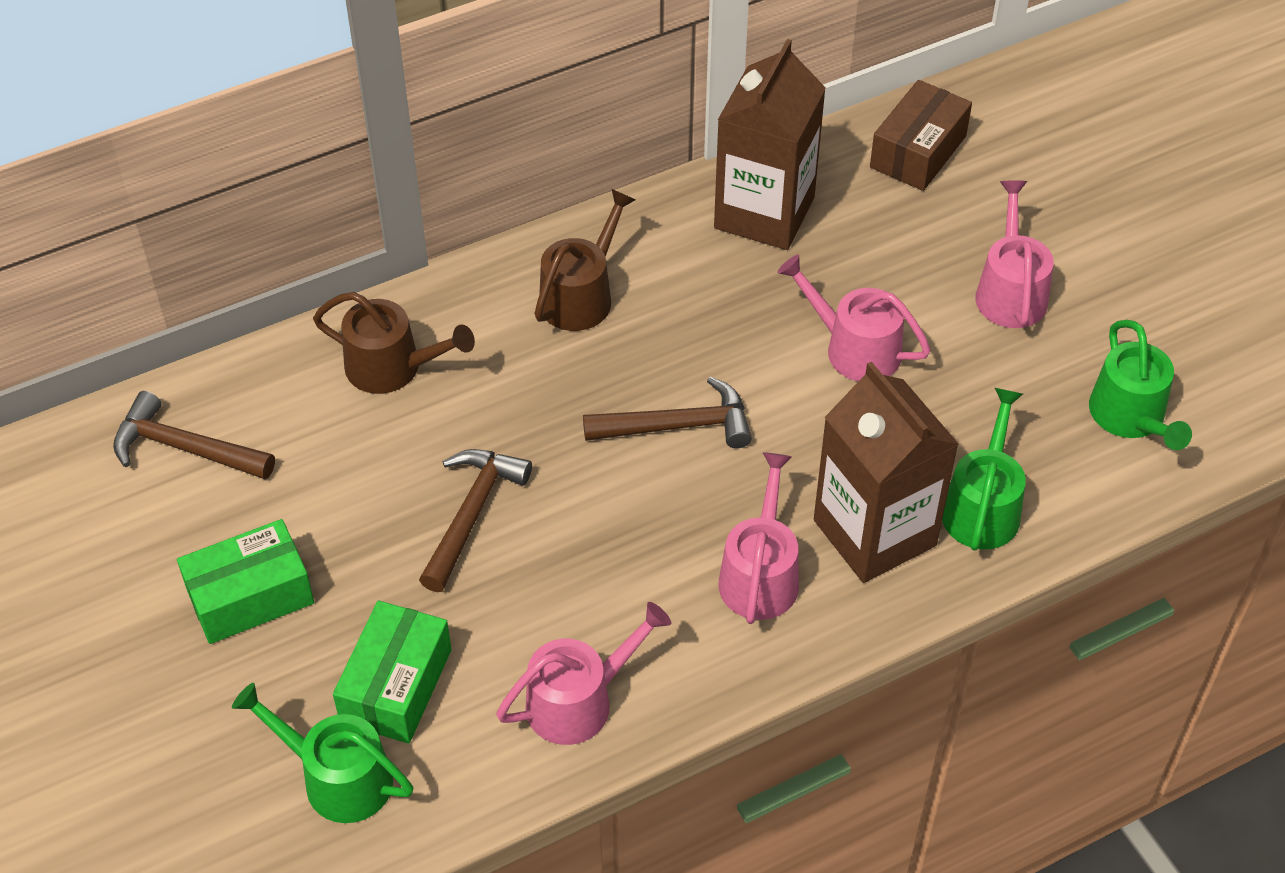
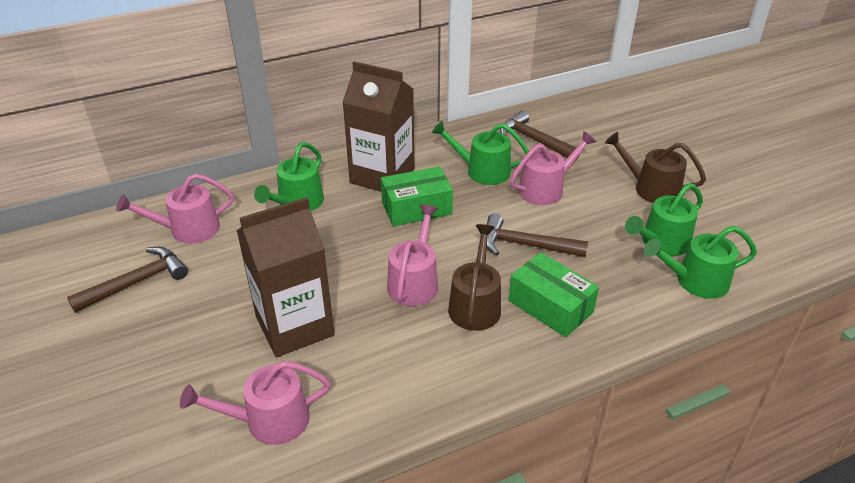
brown box: [870,80,972,191] = 1 -> none = 0
green watering can: [232,683,413,823] [942,388,1026,551] [1089,320,1192,450] = 3 -> [254,142,324,211] [432,121,529,185] [625,183,703,256] [644,226,757,299] = 4

